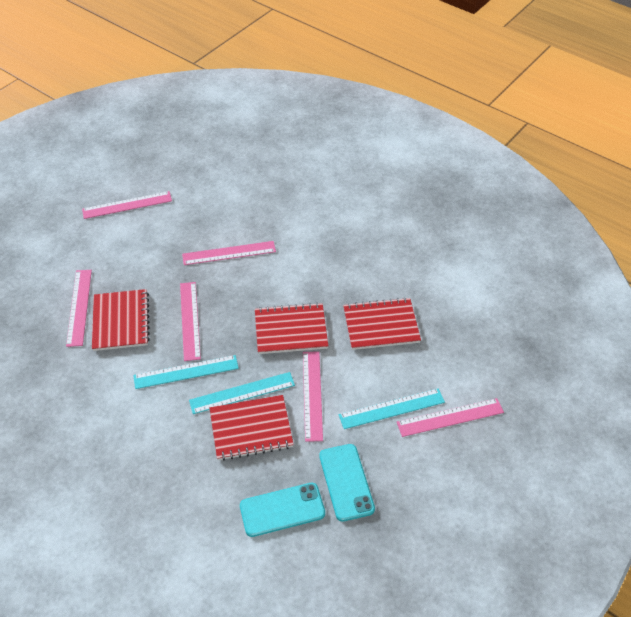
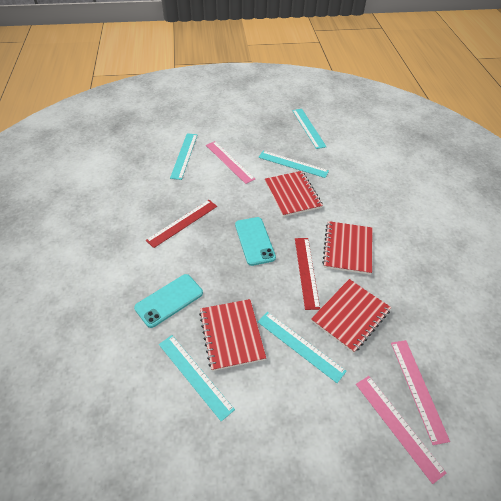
pink ruler: [66,270,92,347] [82,191,172,219] [180,282,201,361] [182,241,276,265] [303,351,323,442] [397,398,504,437] = 6 -> [206,141,255,184] [356,376,446,484] [391,340,450,445] = 3
red ruler: none = 0 -> [146,200,217,248] [295,238,320,310] = 2
turquoise ruler: [133,355,239,389] [189,372,295,414] [339,388,445,429] = 3 -> [159,335,235,421] [170,133,197,180] [258,151,329,178] [258,312,347,383] [292,109,327,149] = 5

